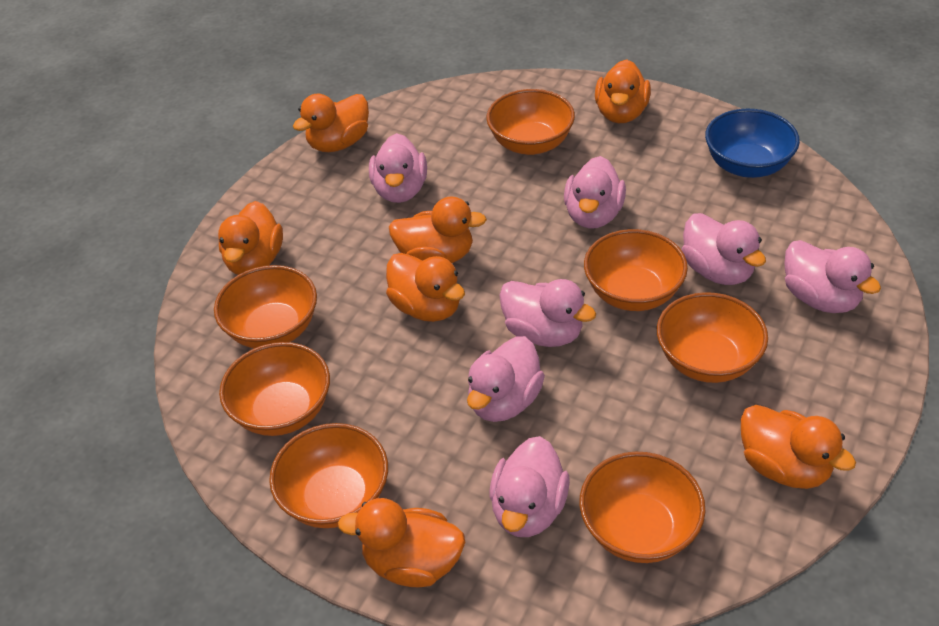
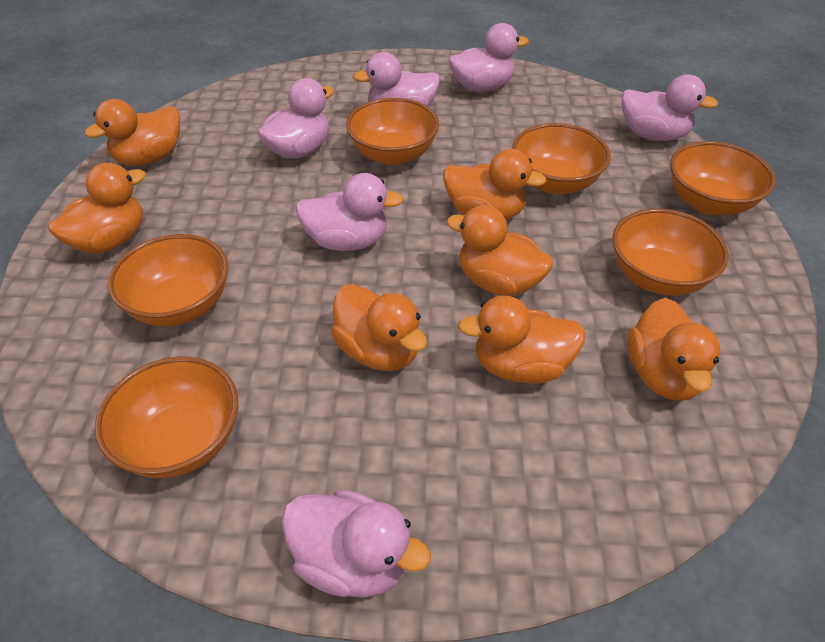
blue bowl: [705,108,800,178] = 1 -> none = 0
orange bowl: [214,265,317,348] [219,342,330,436] [269,423,388,528] [486,89,575,155] [579,452,705,563] [584,229,688,311] [657,292,768,383] = 7 -> [95,357,238,478] [108,234,228,327] [346,98,439,165] [512,123,611,194] [613,209,729,296] [670,141,775,215] = 6
pink duck: [369,133,427,203] [467,336,545,422] [490,436,570,537] [499,279,596,347] [564,156,626,229] [682,213,766,285] [784,240,881,313] = 7 -> [258,78,334,159] [281,489,431,598] [296,173,404,251] [353,52,440,107] [448,23,529,92] [622,75,718,141] = 6

